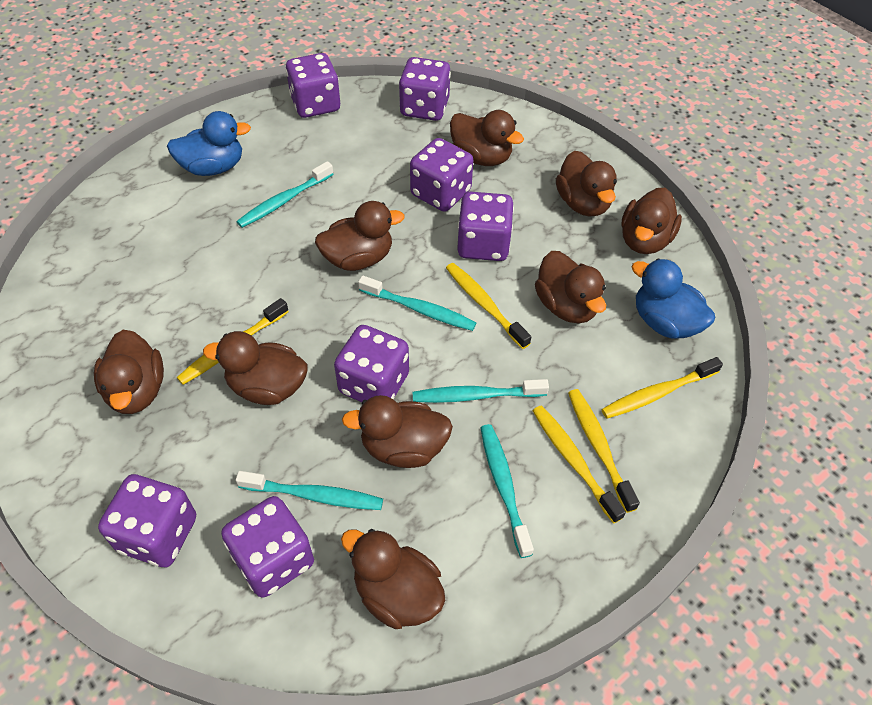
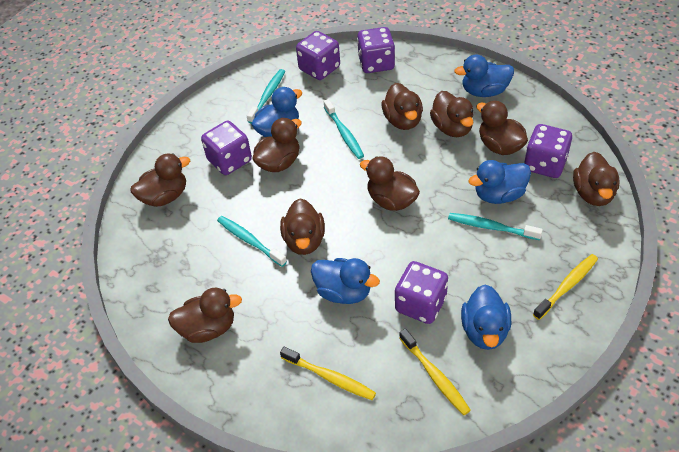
blue duck: [167,111,251,176] [632,259,715,339] = 2 -> [251,87,302,137] [311,258,380,304] [454,54,514,97] [461,284,511,350] [468,160,531,204] = 5
purple dice: [98,474,196,567] [221,496,314,598] [286,53,340,118] [334,325,409,402] [399,57,451,121] [410,138,473,212] [457,192,514,261] = 7 -> [201,121,252,175] [296,31,340,80] [357,27,395,73] [395,261,448,324] [524,124,572,178] = 5
turquoise toothbrush: [236,471,383,510] [237,161,333,228] [358,275,476,331] [413,379,549,403] [481,424,534,558] = 5 -> [217,216,287,267] [247,69,285,124] [323,99,364,159] [448,213,543,240] = 4
yellow toothbrush: [177,298,289,385] [446,263,531,349] [533,405,626,523] [568,389,640,513] [601,357,723,419] = 5 -> [280,347,376,400] [399,329,471,415] [533,254,598,320] = 3

